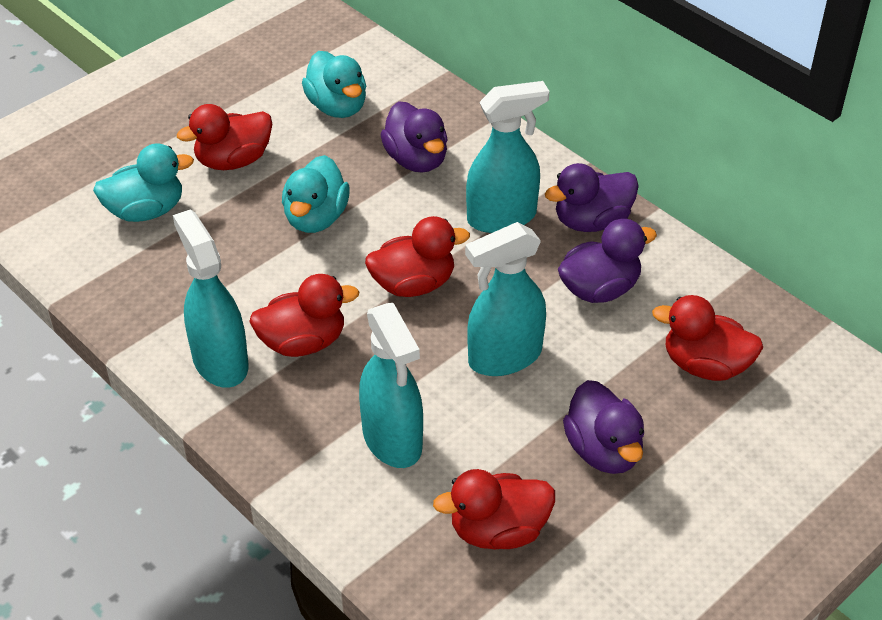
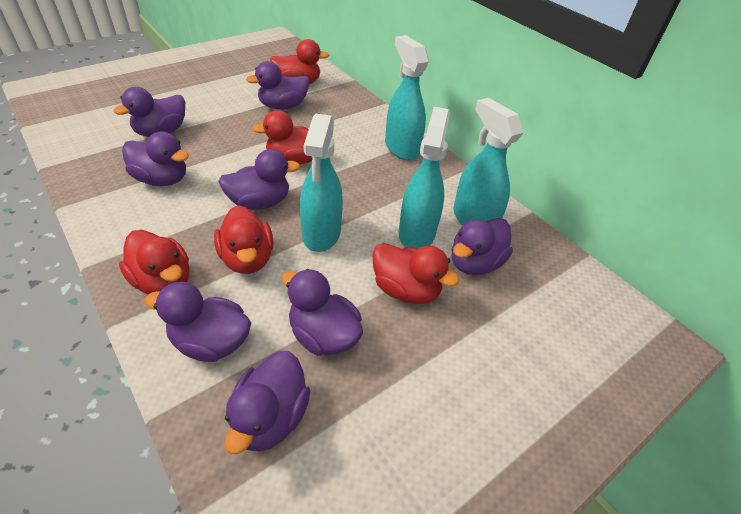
purple duck: [380,101,448,173] [545,163,639,232] [558,219,657,303] [563,380,644,474] = 4 -> [114,87,185,137] [122,132,189,186] [144,282,251,362] [218,149,300,210] [225,351,311,454] [246,61,309,110] [282,269,363,356] [451,218,513,275] = 8
turquoise duck: [93,143,194,222] [282,155,350,233] [302,51,366,118] = 3 -> none = 0

